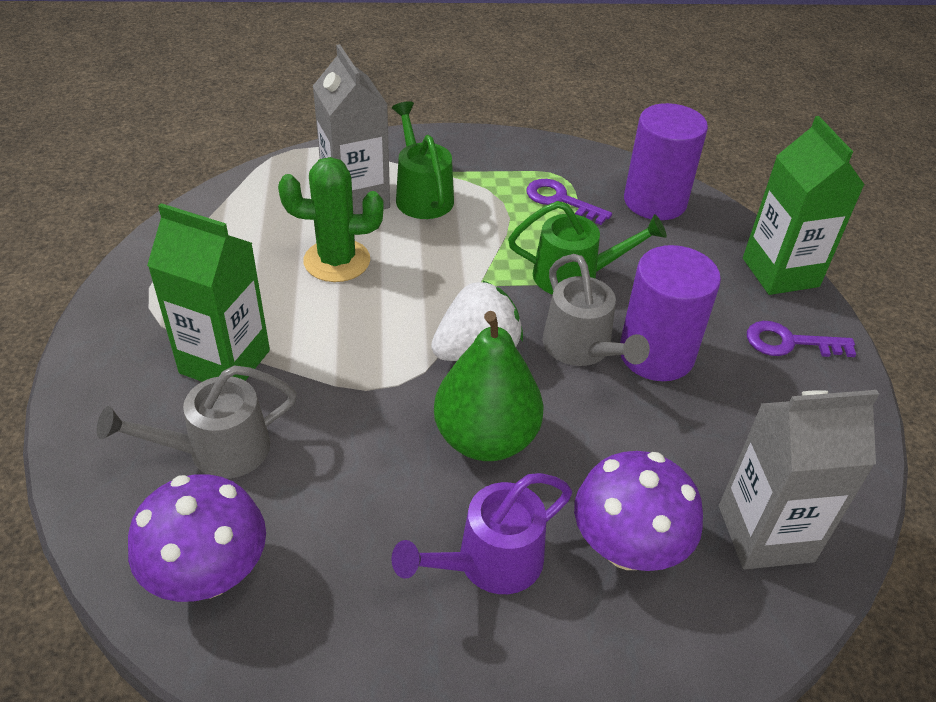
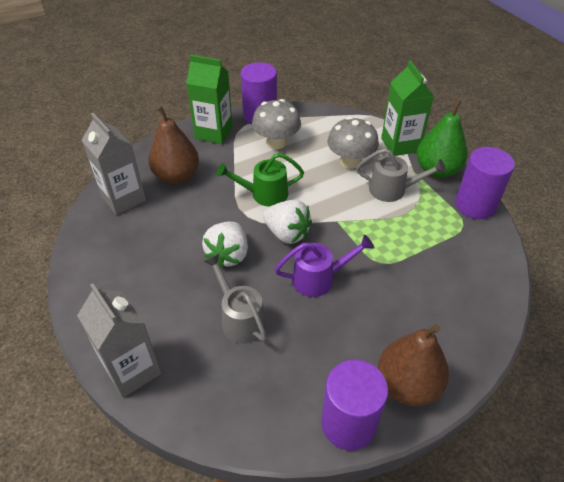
brown pear: none = 0 -> [148,106,199,184] [378,324,449,406] = 2
green cactus: [278,157,384,282] = 1 -> none = 0
green watering can: [392,101,454,219] [508,201,667,295] = 2 -> [216,153,304,207] = 1
grey mushroom: none = 0 -> [252,99,301,149] [327,117,379,169] = 2
purple cylinder: [620,245,721,381] [624,103,708,220] = 2 -> [241,62,277,124] [321,360,388,451] [455,147,515,219] = 3
purple key: [526,179,612,225] [747,321,856,357] = 2 -> none = 0
purple mushroom: [128,474,266,602] [574,451,703,571] = 2 -> none = 0
white strawberry: [431,280,523,361] = 1 -> [202,222,248,268] [263,200,312,244] = 2

